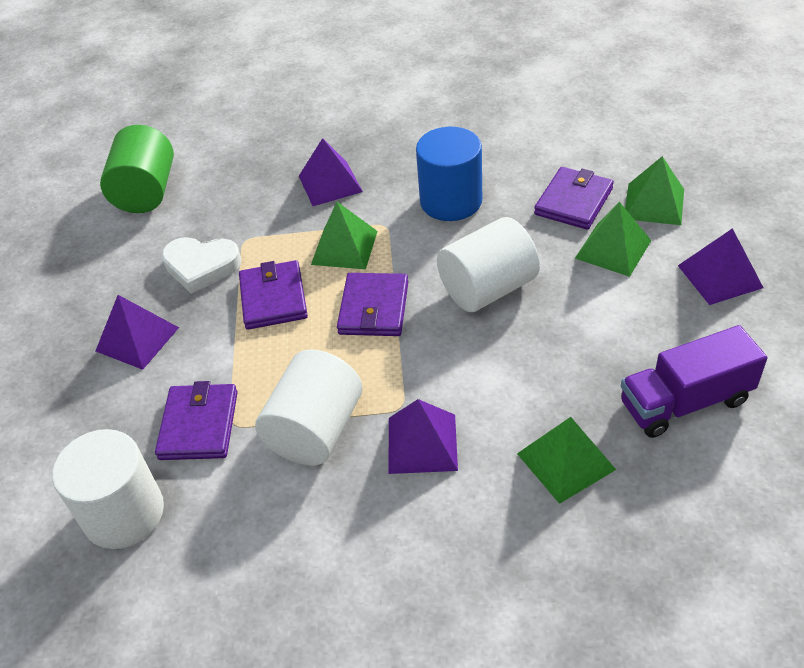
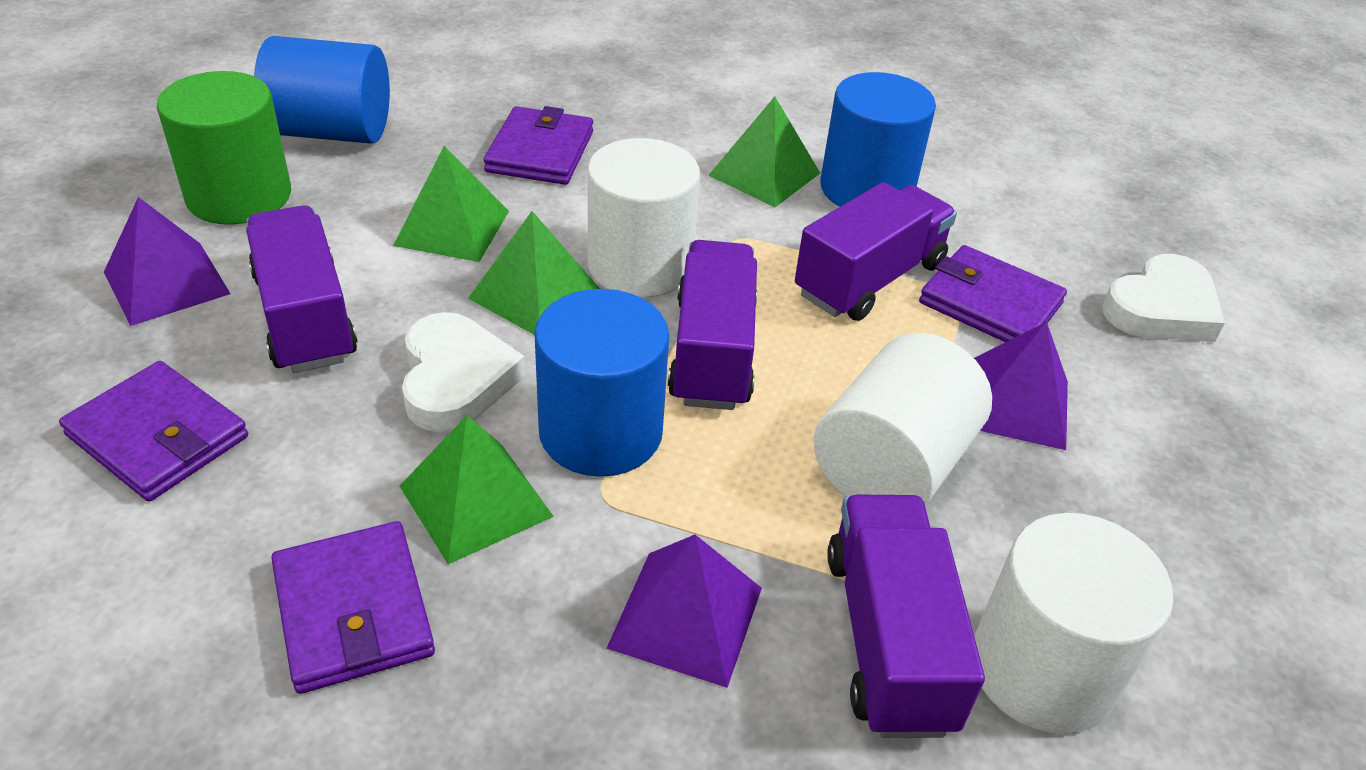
blue cylinder: [416,127,482,221] = 1 -> [254,36,390,144] [534,289,669,477] [820,72,936,207] = 3
purple pyramid: [96,295,179,370] [299,138,363,206] [388,399,458,474] [678,228,764,305] = 4 -> [104,197,230,326] [606,535,762,688] [974,322,1068,450] = 3
purple truck: [621,325,767,438] = 1 -> [246,205,357,373] [668,240,757,410] [795,182,957,321] [827,495,985,738] = 4
white heart: [161,237,241,294] = 1 -> [402,312,525,432] [1103,254,1225,342] = 2

